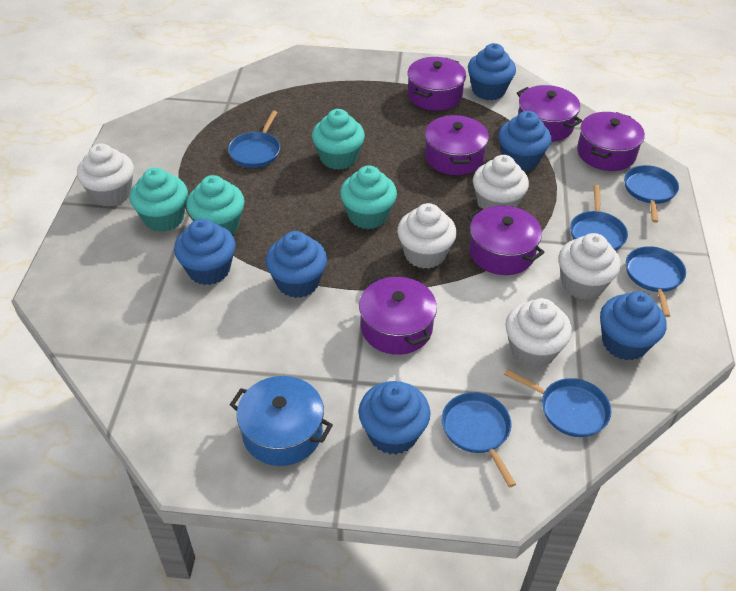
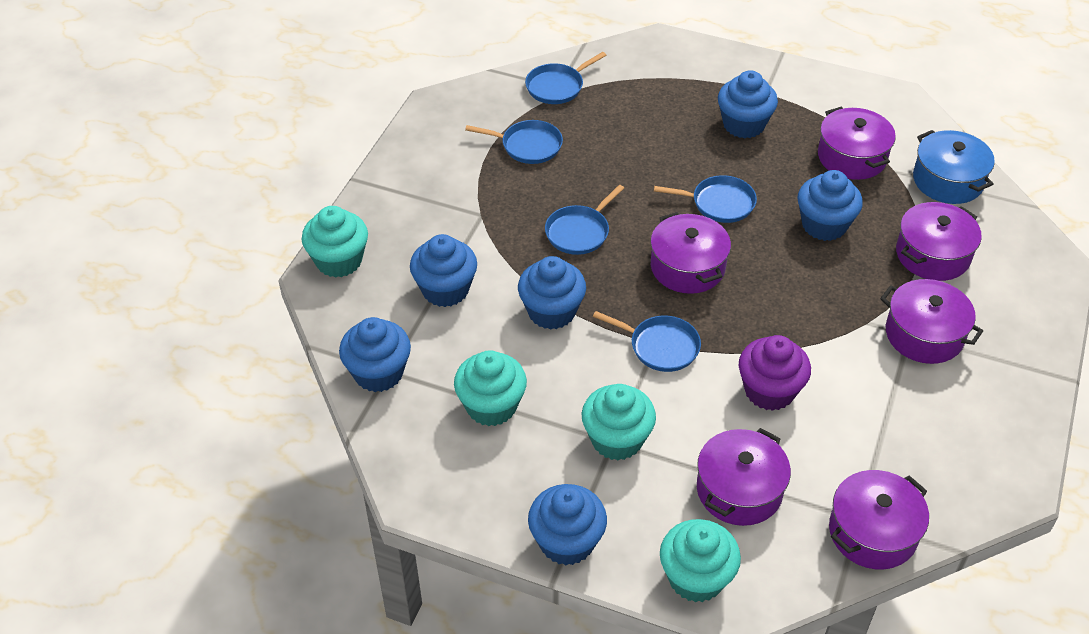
blue pan: [228,111,280,168] [442,392,516,487] [504,369,611,437] [570,185,628,251] [624,165,679,223] [626,246,686,317] = 6 -> [465,120,563,164] [525,52,606,104] [545,185,624,255] [593,311,701,372] [654,175,757,223] = 5
purple cupcake: none = 0 -> [739,335,811,411] = 1
white cupcake: [77,143,134,207] [397,203,457,269] [473,155,529,209] [506,298,572,368] [559,233,621,300] = 5 -> none = 0

